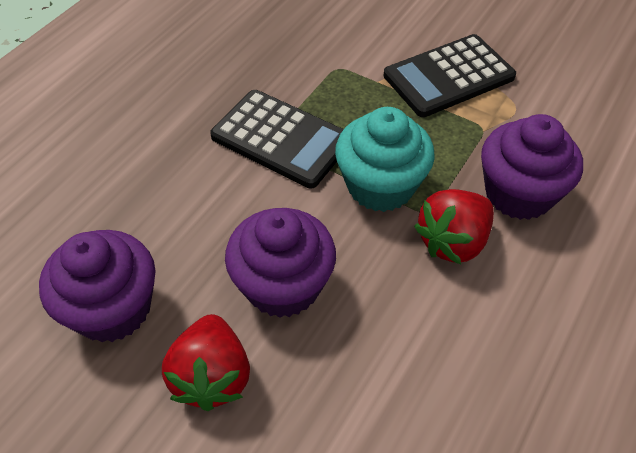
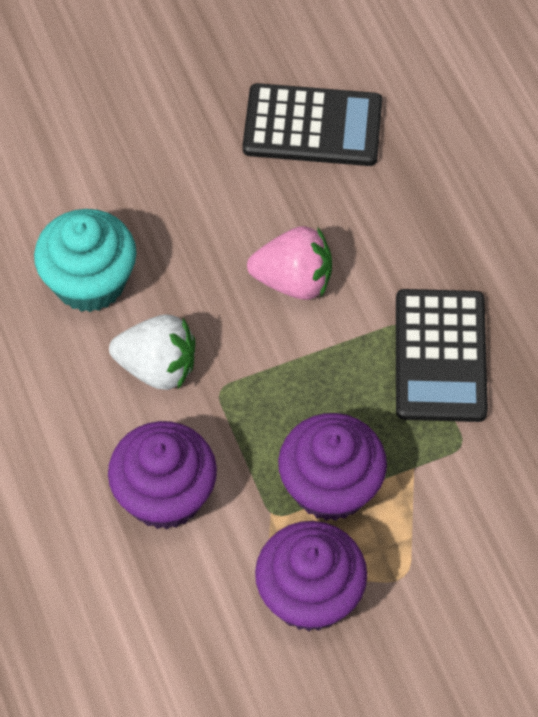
pink strawberry: none = 0 -> [247,226,332,300] = 1
red strawberry: [162,314,250,411] [414,189,494,265] = 2 -> none = 0
white strawberry: none = 0 -> [109,314,195,390] = 1

